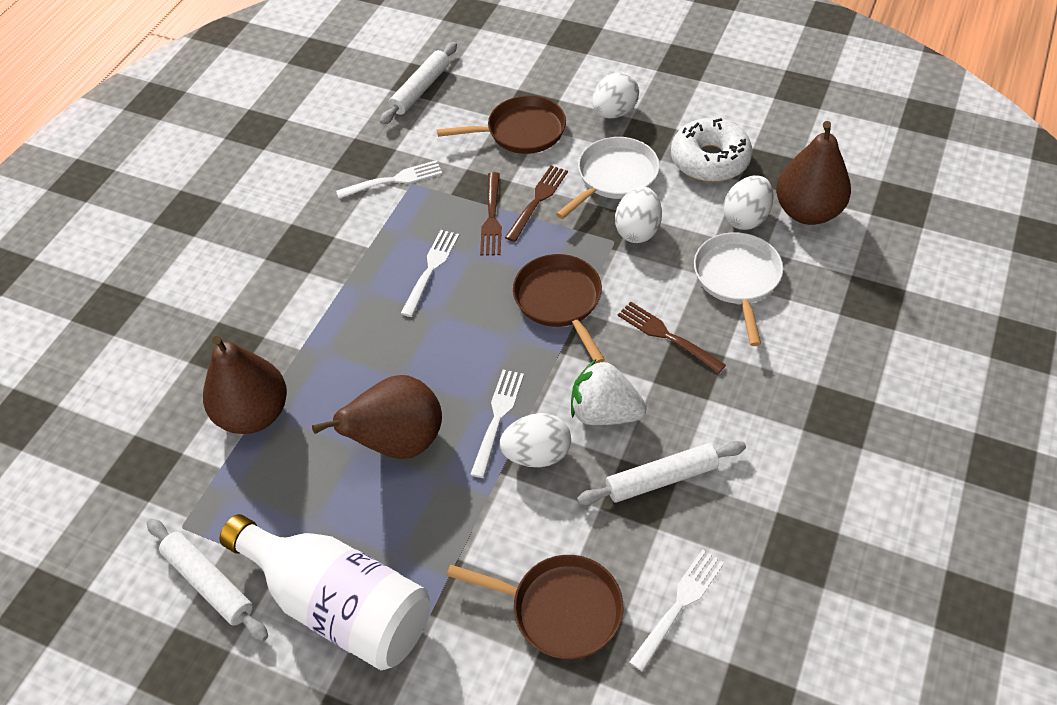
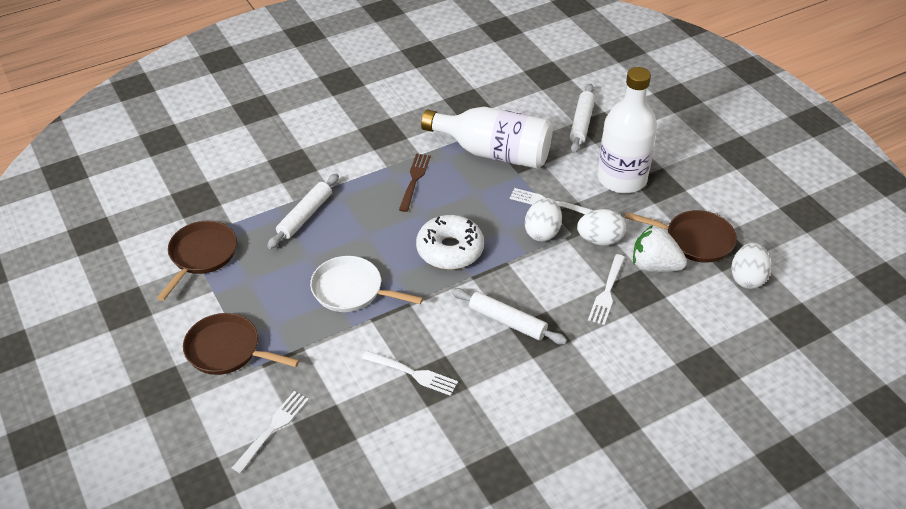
brown fork: [480,172,502,256] [505,165,568,242] [618,302,726,374] = 3 -> [399,154,431,212] = 1
brown pear: [203,336,287,434] [312,375,442,459] [776,121,851,225] = 3 -> none = 0
white bottle: [219,514,430,670] = 1 -> [421,107,553,169] [597,67,658,193] = 2
white egg: [500,413,571,467] [592,72,639,119] [615,186,662,243] [723,176,774,230] = 4 -> [525,198,562,241] [577,209,626,246] [731,243,771,289] = 3
white pan: [556,137,660,219] [694,232,783,346] = 2 -> [310,256,423,312] = 1

